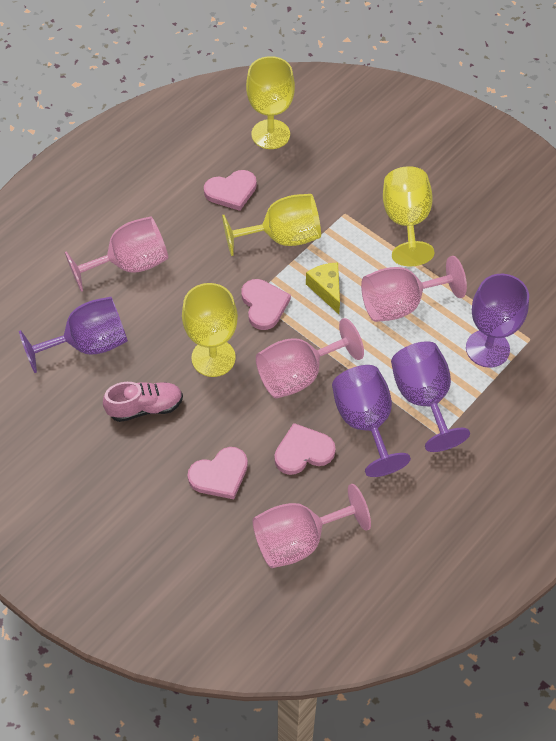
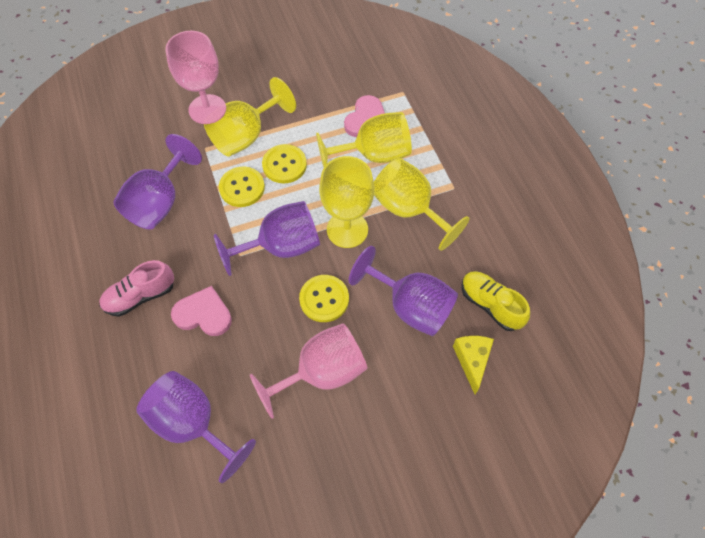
pink goblet: [65,216,168,292] [253,484,371,568] [256,318,364,399] [361,256,467,322] = 4 -> [166,31,225,124] [250,323,368,419] = 2
pink heart: [188,447,248,499] [204,170,257,211] [241,279,291,330] [274,423,336,475] = 4 -> [171,286,232,336] [344,95,385,137] = 2
yellow button: none = 0 -> [219,167,265,207] [262,144,307,184] [299,275,349,322] = 3
yellow shoe: none = 0 -> [461,271,530,331] = 1

